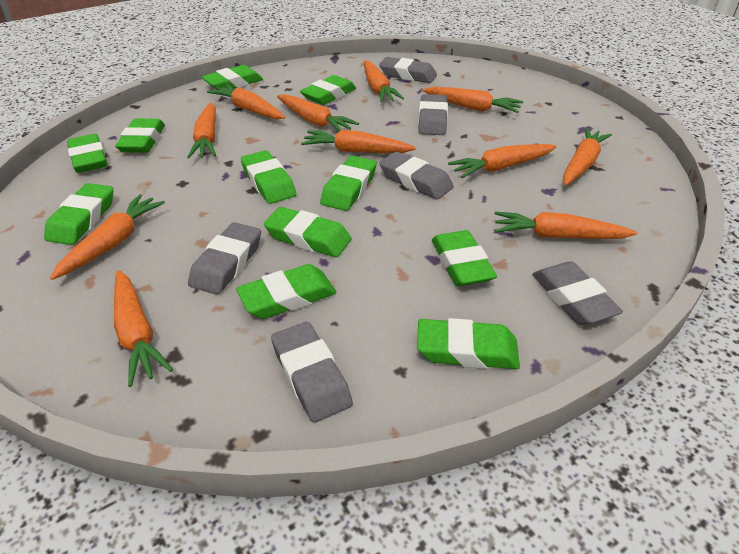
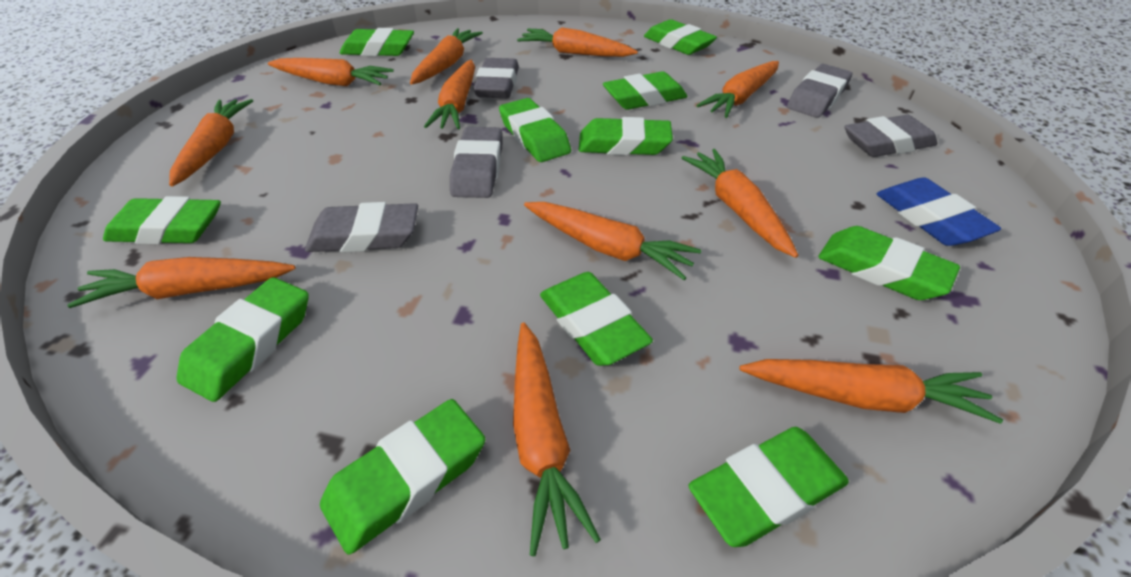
blue eraser: none = 0 -> [877,177,1001,246] = 1
grey eraser: [188,222,261,295] [271,322,353,423] [379,57,437,83] [379,152,454,200] [418,94,448,135] [532,261,623,325] = 6 -> [305,202,418,253] [450,127,502,198] [473,58,519,98] [787,64,852,118] [845,115,937,157] = 5

